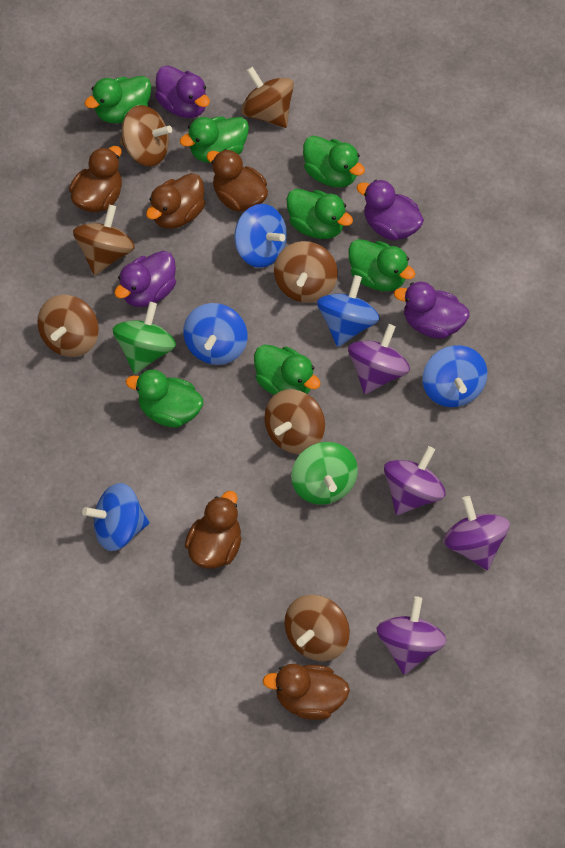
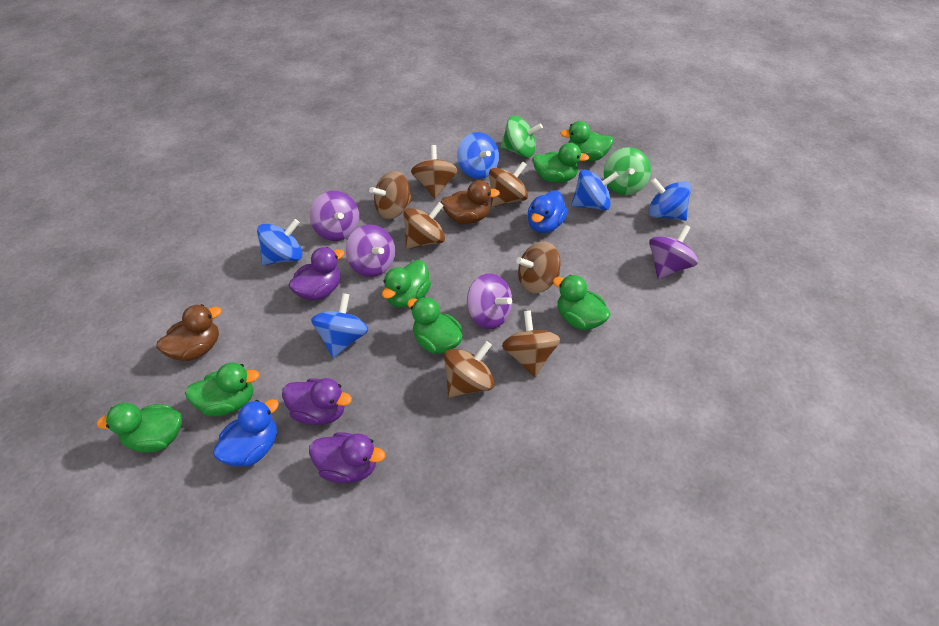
blue duck: none = 0 -> [213,399,279,466] [528,190,568,233] = 2
brown duck: [69,146,122,212] [146,173,205,229] [185,491,242,569] [207,149,268,211] [263,664,350,720] = 5 -> [157,304,222,361] [441,180,500,224] = 2
purple duck: [114,251,176,307] [155,65,210,118] [357,180,424,240] [394,281,470,339] = 4 -> [282,378,352,425] [288,247,344,301] [309,432,385,483] = 3

